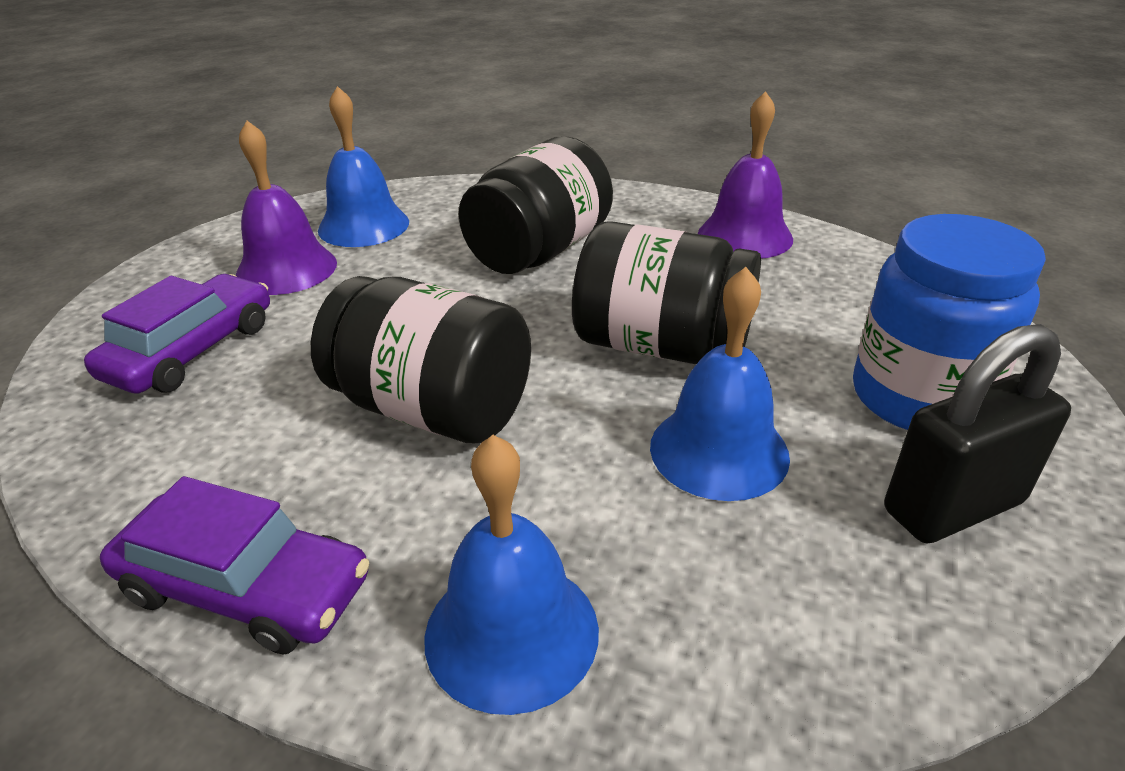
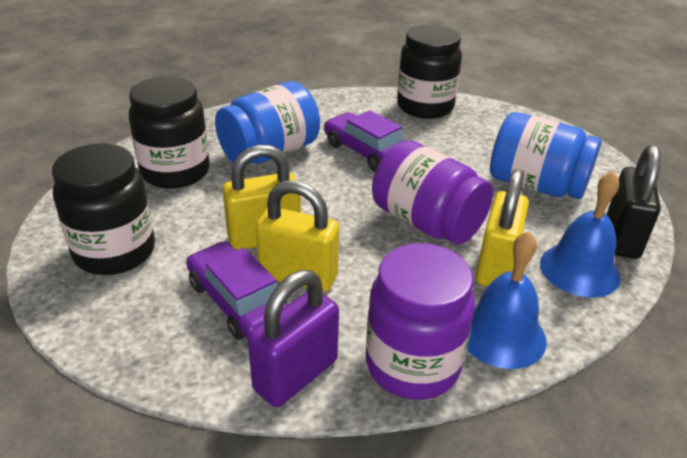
blue bell: [318,86,409,247] [424,435,599,715] [650,267,790,501] = 3 -> [467,231,547,369] [540,171,620,297] = 2
blue jar: [853,214,1046,430] = 1 -> [215,81,320,165] [490,112,602,199] = 2
purple bell: [236,121,337,295] [698,91,793,259] = 2 -> none = 0
purple jar: none = 0 -> [366,243,475,400] [372,140,493,245] = 2
purple padlock: none = 0 -> [248,270,339,407] = 1
yellow padlock: none = 0 -> [223,145,301,250] [256,180,339,292] [476,169,529,287] = 3

